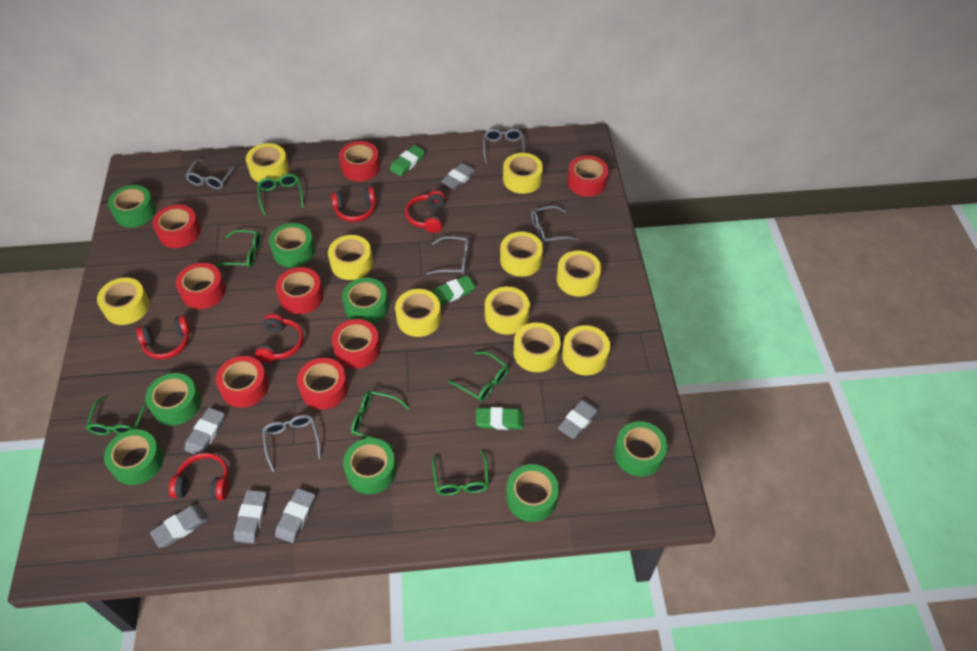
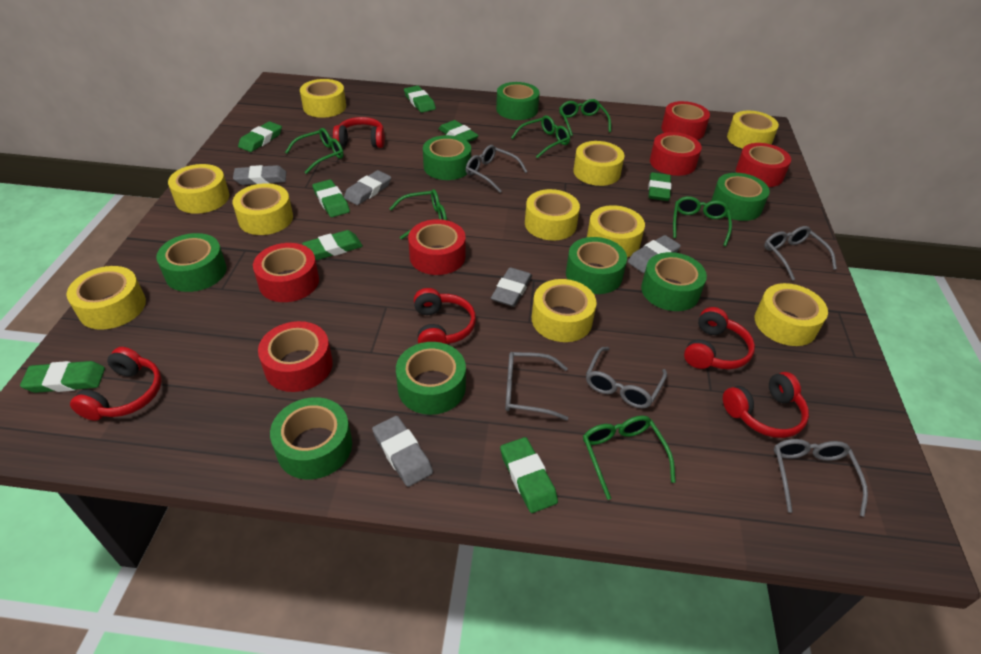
green eraser: [390,145,425,176] [432,275,475,305] [476,407,524,430] = 3 -> [20,361,105,393] [238,121,282,152] [302,230,363,260] [312,180,350,217] [404,86,436,113] [438,120,479,142] [500,437,558,513] [648,172,671,201] = 8
grey eraser: [150,505,208,548] [184,408,225,455] [234,490,267,543] [275,488,315,543] [441,163,477,190] [558,399,600,439] = 6 -> [233,165,286,185] [344,170,391,205] [372,416,433,487] [491,267,532,307] [628,235,681,273] = 5
red tape: [153,205,201,248] [176,263,226,309] [216,356,269,408] [276,267,324,314] [297,358,348,410] [332,319,380,369] [339,141,380,181] [567,155,609,197] = 8 -> [253,243,319,302] [258,321,333,392] [408,219,466,275] [650,132,702,176] [661,101,710,140] [736,143,791,187] = 6

